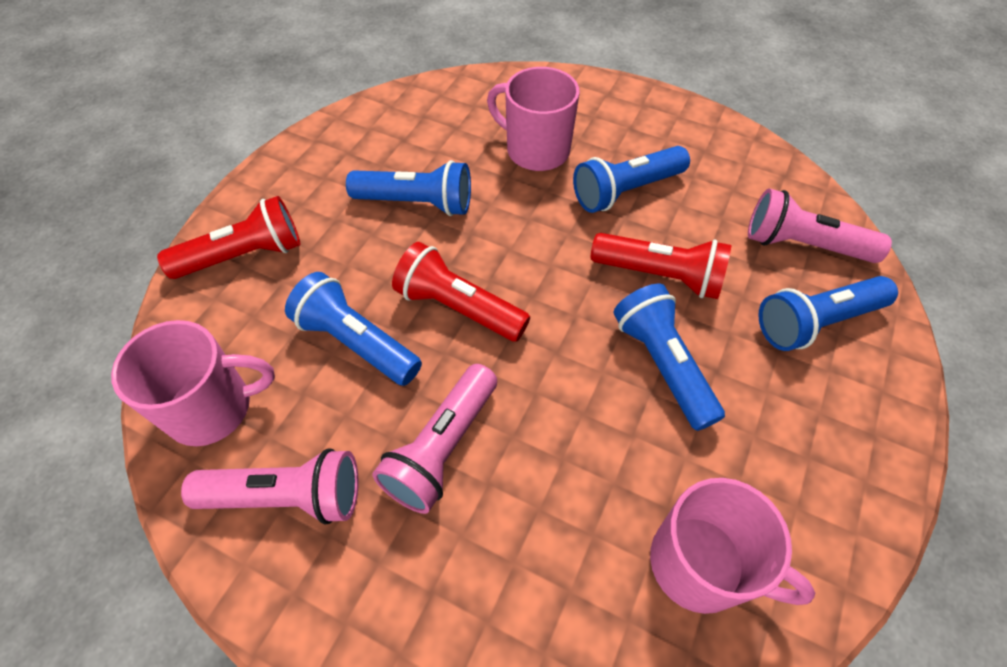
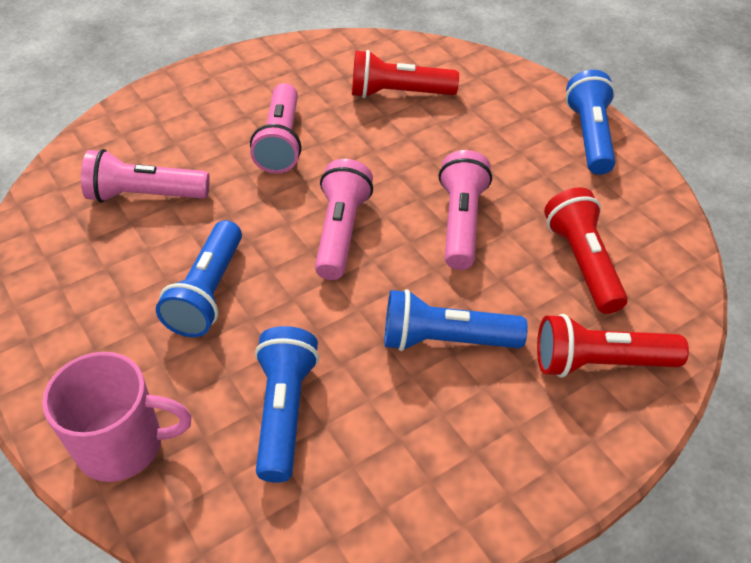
blue flashlight: [285,272,422,386] [346,160,471,216] [573,146,690,213] [613,284,725,431] [758,276,898,351] = 5 -> [156,220,242,337] [255,326,319,483] [384,289,528,351] [565,70,615,175] = 4
pink flashlight: [181,448,359,525] [372,364,497,514] [748,188,892,263] = 3 -> [81,149,210,202] [250,83,301,174] [315,159,373,280] [439,150,492,270] = 4
pink mug: [111,320,275,446] [487,67,580,171] [650,478,815,614] = 3 -> [42,352,192,482] = 1

